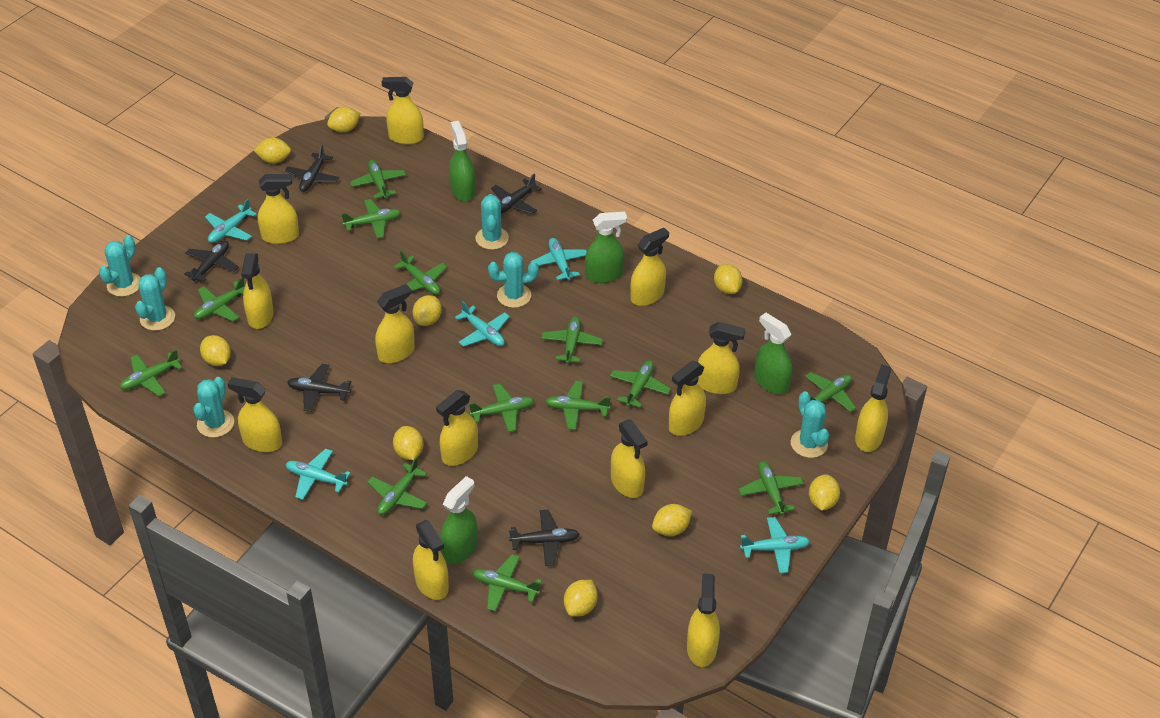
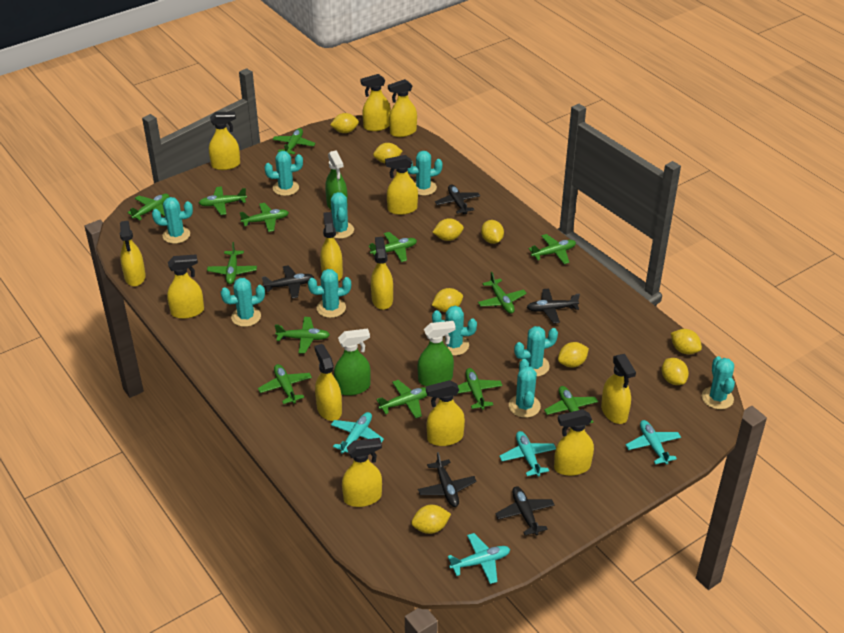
green spray bottle: [440,476,477,564] [449,121,475,201] [585,212,627,283] [754,313,792,394] = 4 -> [325,150,348,210] [334,329,371,396] [417,321,456,386] = 3
turquoise cactus: [99,235,140,297] [135,267,175,331] [193,377,234,438] [475,194,509,250] [488,252,539,308] [791,391,829,458] = 6 -> [152,197,193,244] [221,278,265,327] [264,151,303,196] [308,269,351,318] [331,192,354,239] [408,151,443,196] [432,306,477,356] [509,359,541,418] [514,326,558,377] [702,356,735,409] = 10
turquoise plane: [205,199,257,243] [286,449,351,500] [455,301,510,347] [531,238,587,280] [740,517,810,573] = 5 -> [331,412,384,454] [448,533,510,584] [499,431,556,477] [626,420,681,465] = 4

